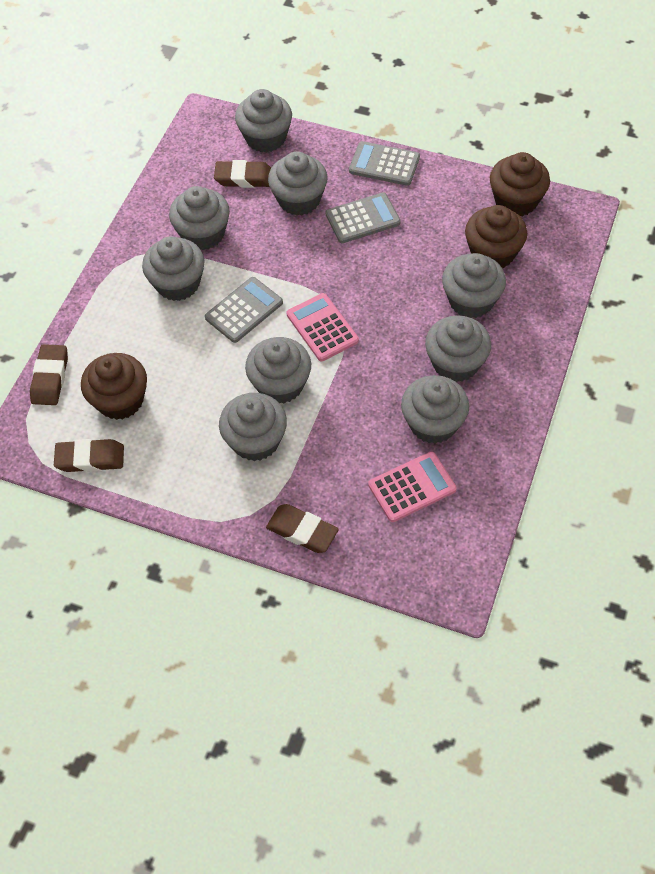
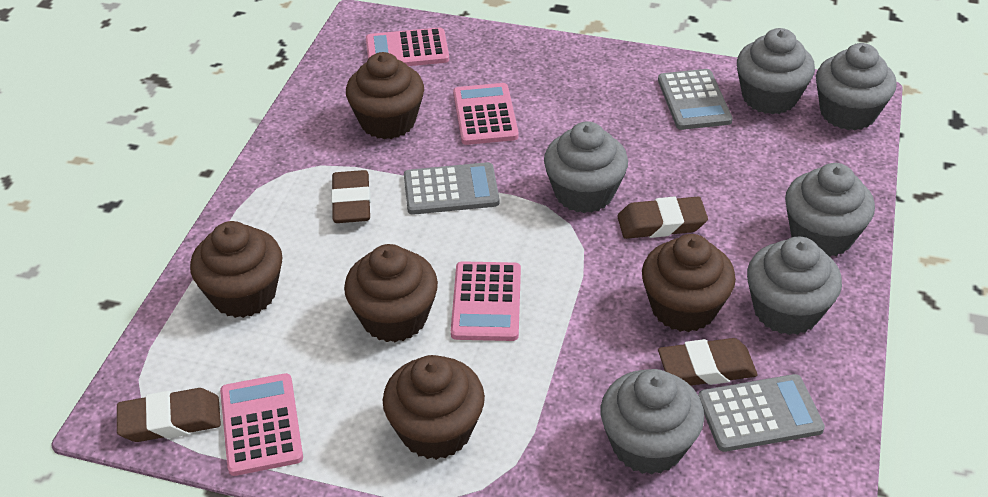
brown cupcake: [81,353,147,420] [465,205,527,268] [490,152,550,216] = 3 -> [190,221,283,318] [344,244,438,342] [346,52,424,139] [382,355,485,460] [642,234,736,332] = 5
grey cupcake: [142,237,204,301] [169,186,230,250] [219,393,287,461] [235,89,292,153] [245,337,311,404] [268,152,328,216] [401,375,469,444] [425,315,491,382] [442,253,506,318] = 9 -> [544,121,628,213] [601,369,704,475] [737,28,815,115] [747,237,842,335] [785,163,875,257] [816,43,896,130] = 6
pink calculator: [286,293,359,361] [368,452,457,522] = 2 -> [220,373,303,476] [366,27,449,66] [451,261,521,341] [453,83,519,145] = 4

